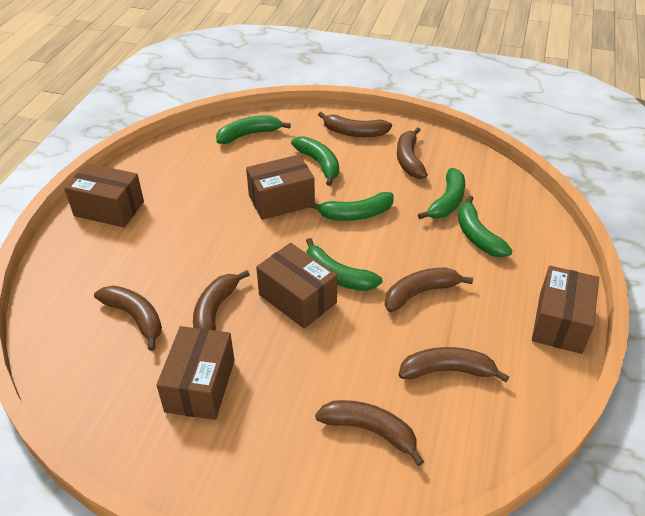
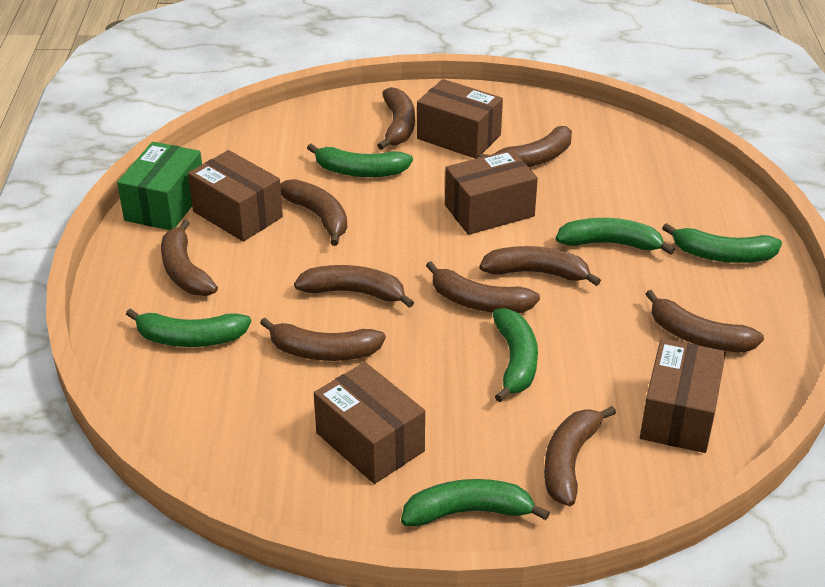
brown banana: [94,286,162,351] [193,270,250,331] [315,400,424,466] [318,112,392,137] [385,267,473,312] [397,127,428,179] [399,347,509,382] = 7 -> [161,220,218,296] [260,318,386,361] [280,179,347,246] [294,265,414,308] [377,87,415,150] [426,261,540,313] [479,246,601,286] [480,126,572,167] [544,406,616,506] [646,290,764,352] = 10
green box: none = 0 -> [117,142,202,230] = 1

